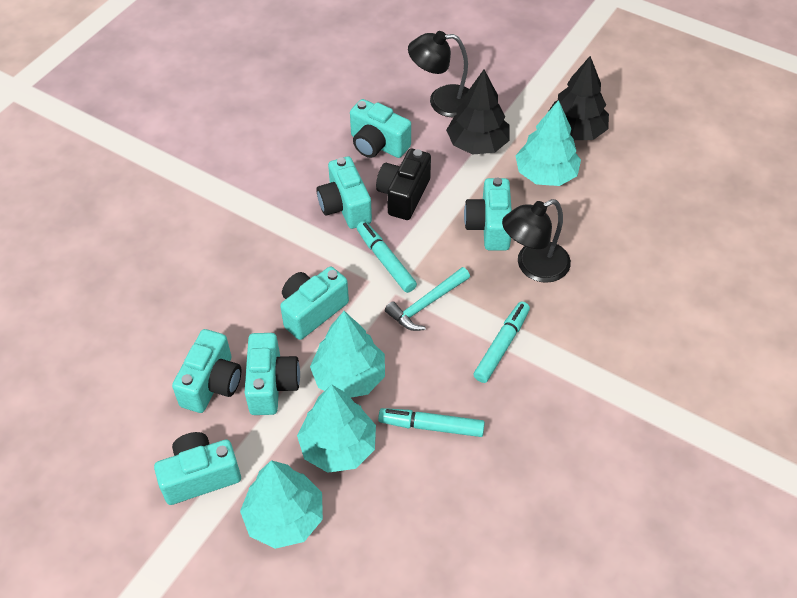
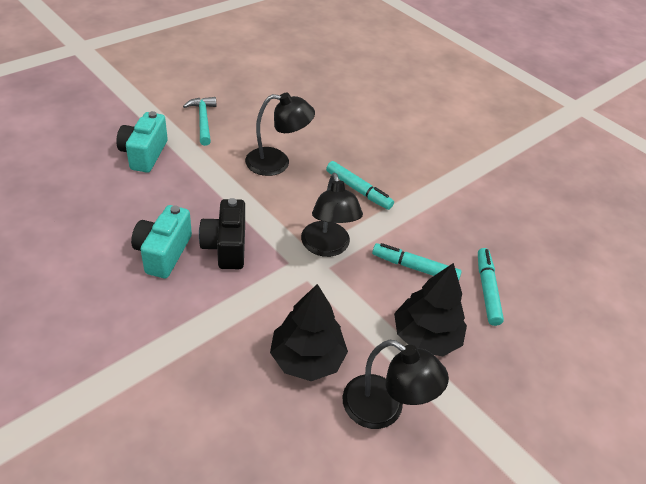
black lamp: [408,31,469,117] [502,199,571,283] = 2 -> [245,93,315,176] [301,173,363,257] [342,340,449,429] = 3
turquoise camera: [154,432,241,505] [172,329,241,413] [245,333,300,415] [280,266,349,340] [317,156,372,229] [350,99,411,158] [464,177,512,250] = 7 -> [116,111,168,173] [131,205,192,278] = 2
turquoise tree: [240,460,323,549] [297,384,376,473] [310,311,385,398] [515,100,581,186] = 4 -> none = 0

